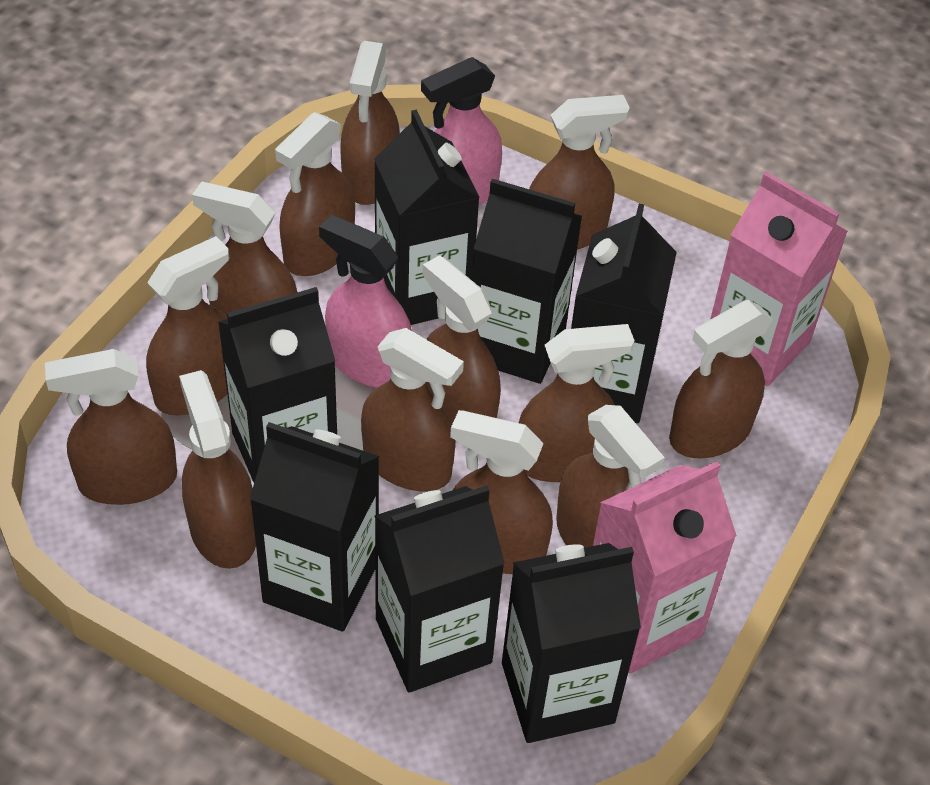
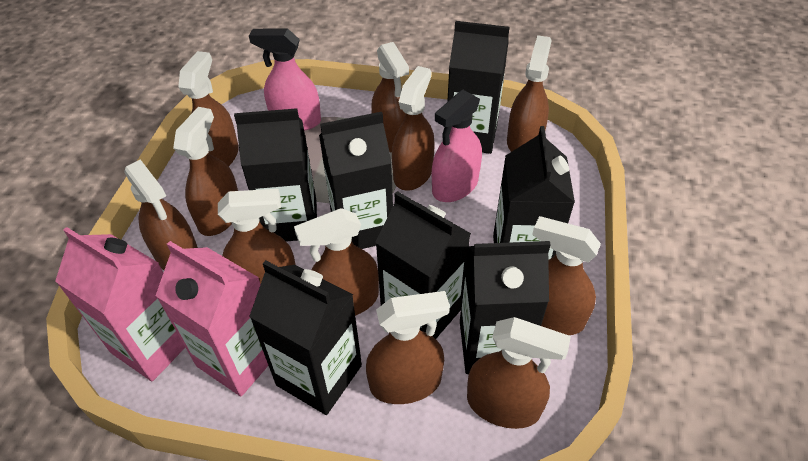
brown spray bottle: [45,349,177,505] [146,236,230,415] [179,370,256,569] [192,182,297,316] [275,112,355,276] [341,41,400,205] [361,328,464,491] [422,255,501,424] [450,410,553,574] [519,324,635,482] [529,95,630,250] [556,405,665,548] [669,300,773,459] = 13 -> [124,159,198,270] [173,107,238,236] [178,51,239,167] [218,189,296,284] [294,208,379,316] [366,291,450,404] [371,42,409,153] [392,66,435,191] [467,317,571,429] [507,35,552,152] [532,216,601,335] = 11

